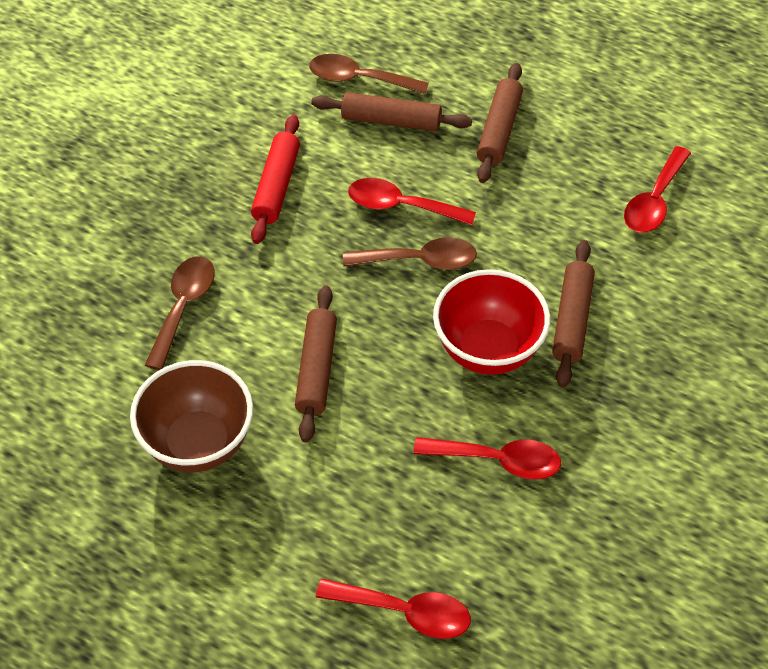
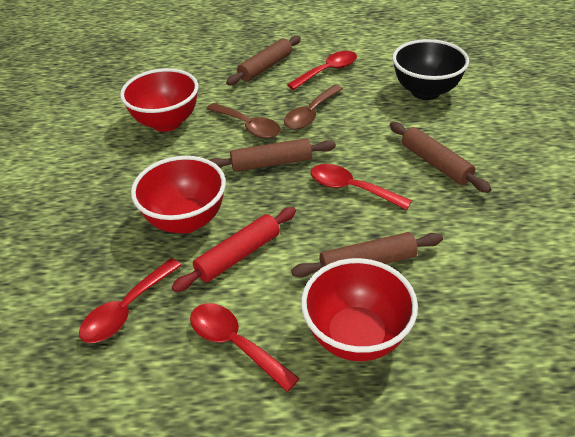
black bowl: none = 0 -> [392,39,469,100] = 1
brown bowl: [130,360,253,472] = 1 -> none = 0
brown spoon: [145,256,215,370] [309,54,429,94] [343,237,477,270] = 3 -> [206,103,281,138] [284,85,343,129] = 2
red bowl: [433,269,550,375] = 1 -> [120,68,199,132] [131,156,226,234] [301,258,418,361] = 3

